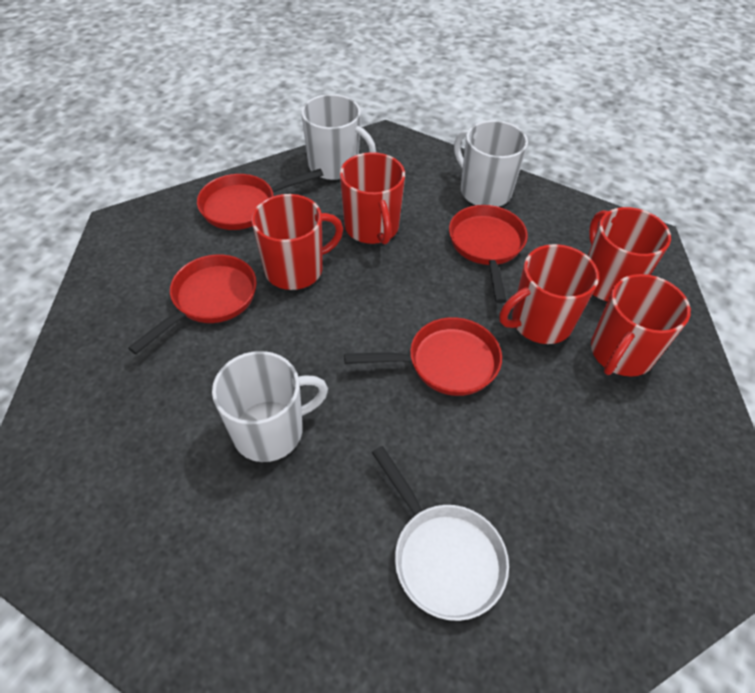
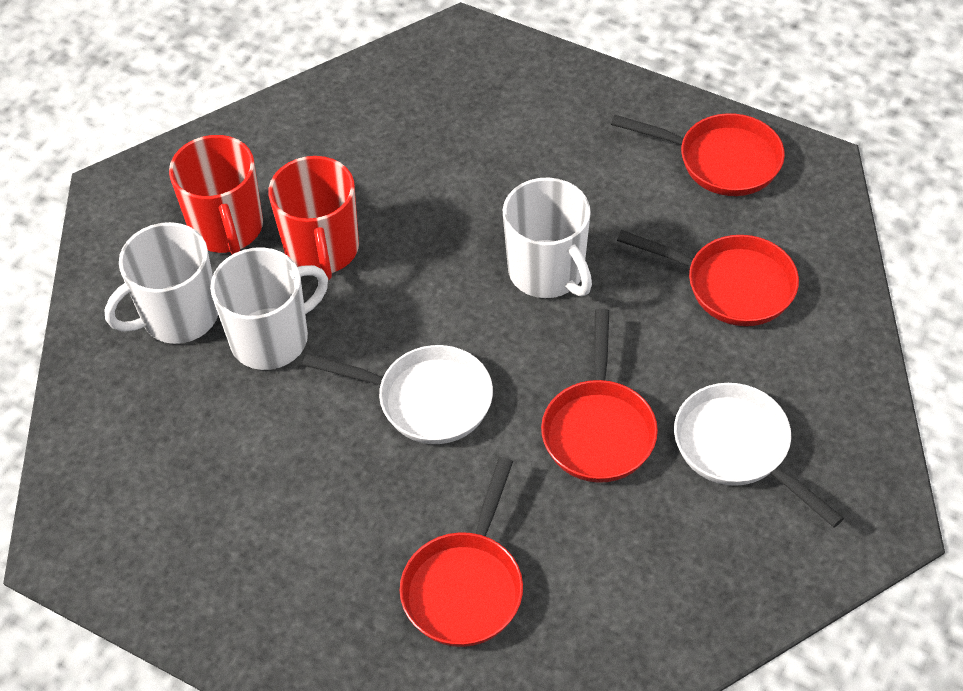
red mug: [252,194,343,290] [340,152,405,244] [499,244,599,344] [588,207,671,301] [591,274,691,377] = 5 -> [169,135,263,255] [268,156,359,280] = 2
white pan: [372,446,509,621] = 1 -> [302,345,493,444] [674,383,844,527] = 2

